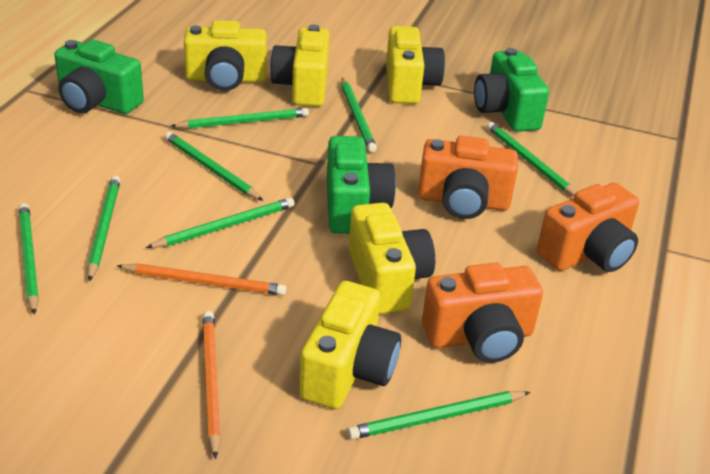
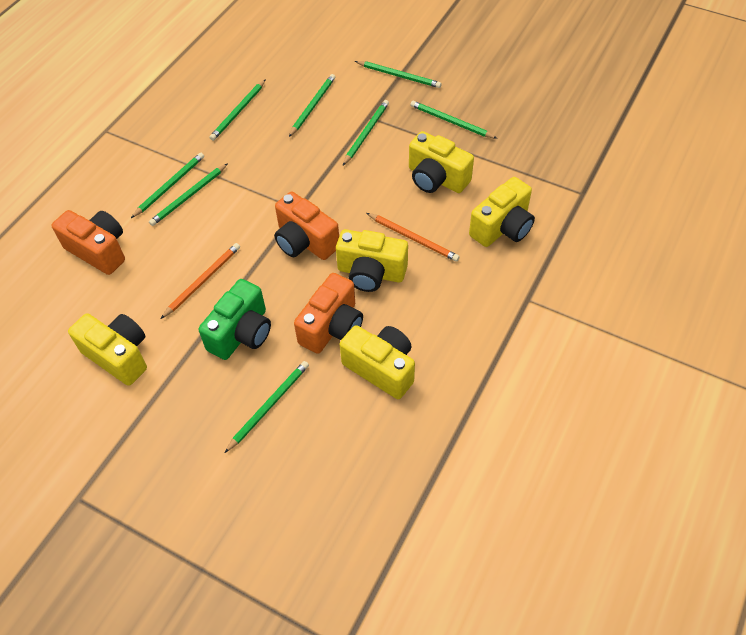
green camera: [54,39,144,114] [327,136,396,234] [474,48,549,132] = 3 -> [198,279,271,360] = 1

